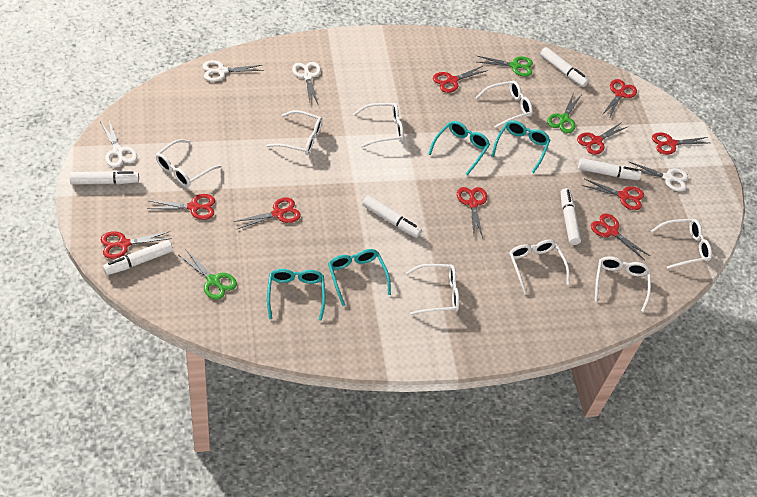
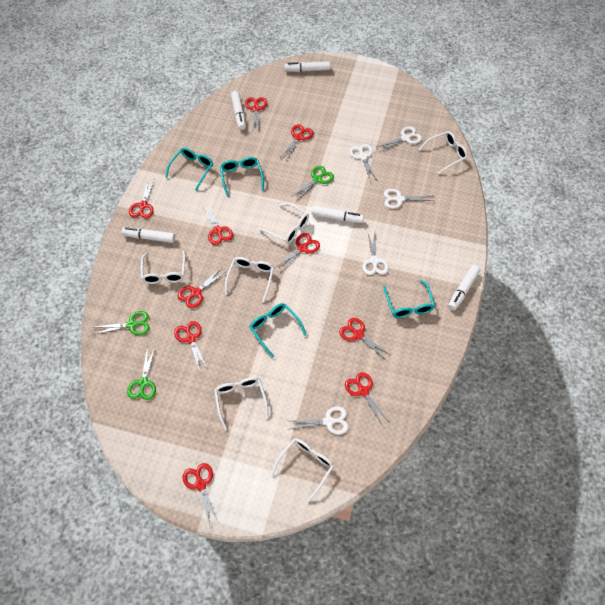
white glasses: [155,139,221,187] [267,110,322,155] [354,103,404,147] [406,264,459,315] [476,81,533,128] [509,240,570,294] [595,256,651,312] [651,219,712,269] = 8 -> [141,250,186,284] [214,377,268,430] [225,257,274,302] [258,203,309,244] [271,438,334,503] [419,131,468,174] = 6
white marker: [70,171,139,185] [103,240,173,275] [362,195,422,238] [540,47,589,87] [561,188,581,245] [578,158,642,180] = 6 -> [122,227,175,243] [231,91,246,130] [285,61,330,72] [311,206,364,223] [448,265,480,310] = 5
white scissors: [100,120,137,168] [203,60,264,82] [292,62,321,104] [630,162,688,192] = 4 -> [290,407,349,434] [349,144,377,182] [362,231,389,275] [377,126,422,152] [384,189,434,209] = 5

